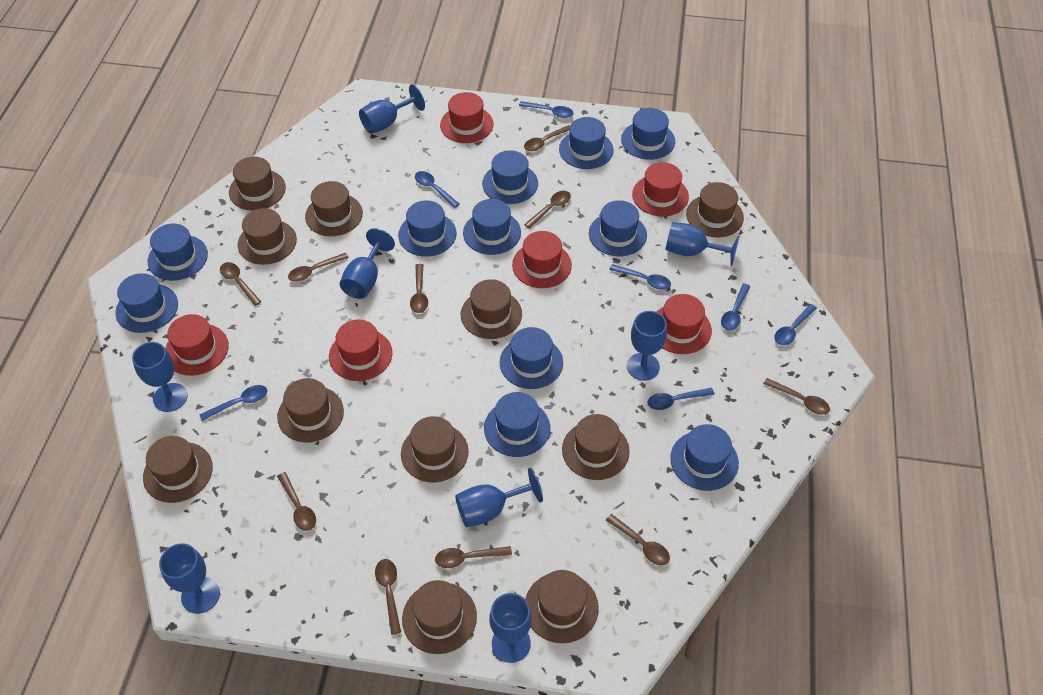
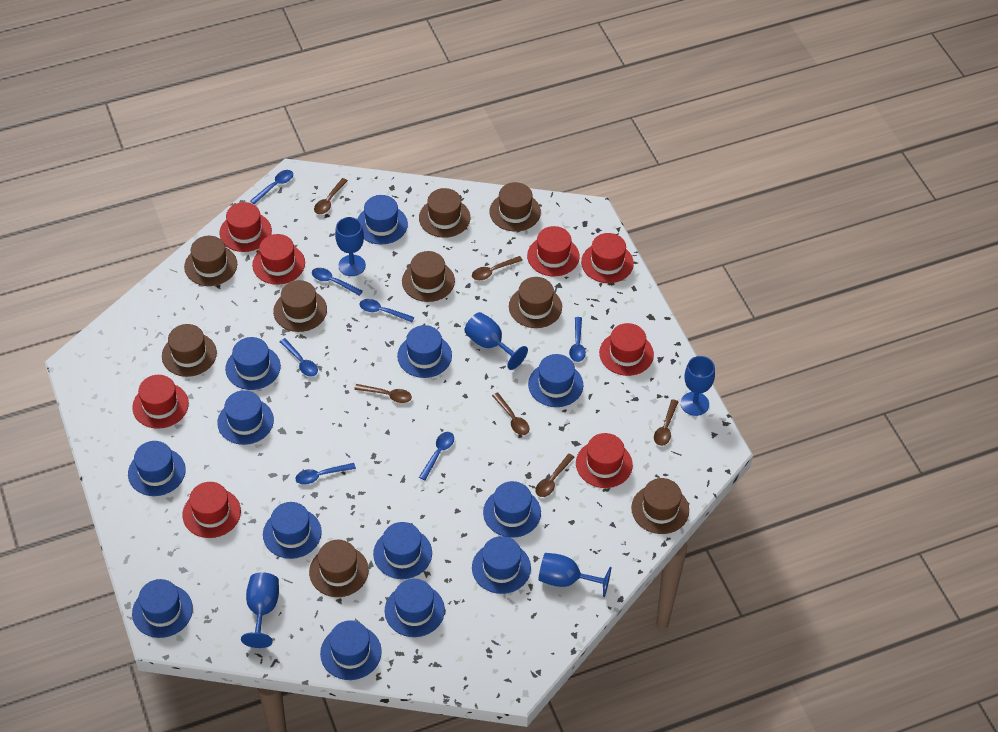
blue goblet: [132,342,188,412] [159,544,220,614] [340,228,395,299] [359,84,425,134] [455,468,543,527] [489,593,532,663] [627,311,667,381] [666,222,740,266] = 8 -> [241,572,279,648] [335,217,366,276] [464,312,528,370] [538,553,611,597] [681,356,715,416] = 5
blue hat: [115,273,178,333] [148,224,208,281] [398,200,457,257] [463,199,521,255] [482,150,538,204] [484,392,550,457] [500,327,563,389] [559,117,614,169] [589,200,647,257] [621,108,675,160] [670,424,739,491] = 11 -> [128,441,186,496] [132,579,193,638] [217,390,274,445] [225,337,281,390] [263,502,322,559] [320,621,382,680] [357,195,408,244] [373,522,432,579] [385,579,445,637] [397,325,452,378] [472,536,531,594] [483,481,541,538] [528,354,583,407] = 13
brown hat: [143,436,213,503] [229,157,286,211] [238,208,297,265] [277,378,344,443] [305,181,363,236] [401,416,469,482] [402,580,477,654] [461,279,522,339] [525,570,599,643] [562,414,630,480] [686,182,744,237] = 11 -> [162,324,217,377] [184,236,237,286] [273,280,327,332] [309,540,369,597] [402,251,455,302] [419,188,470,238] [490,182,541,231] [509,277,562,328] [631,478,689,534] = 9
brown spoon: [220,262,261,306] [277,472,316,531] [288,253,349,282] [375,559,401,635] [410,264,428,313] [435,546,512,568] [524,125,570,151] [524,191,571,229] [606,514,670,565] [763,378,830,415] = 10 -> [314,178,348,214] [354,384,412,403] [472,256,523,280] [492,392,529,435] [535,454,575,497] [654,399,678,446] = 6
red hat: [165,314,229,376] [329,319,392,381] [440,92,494,143] [512,231,572,288] [632,162,689,217] [656,294,712,354] = 6 -> [132,375,189,429] [183,482,241,538] [220,202,272,252] [252,234,305,285] [527,226,580,276] [576,433,633,488] [581,233,634,283] [599,323,654,376] = 8

